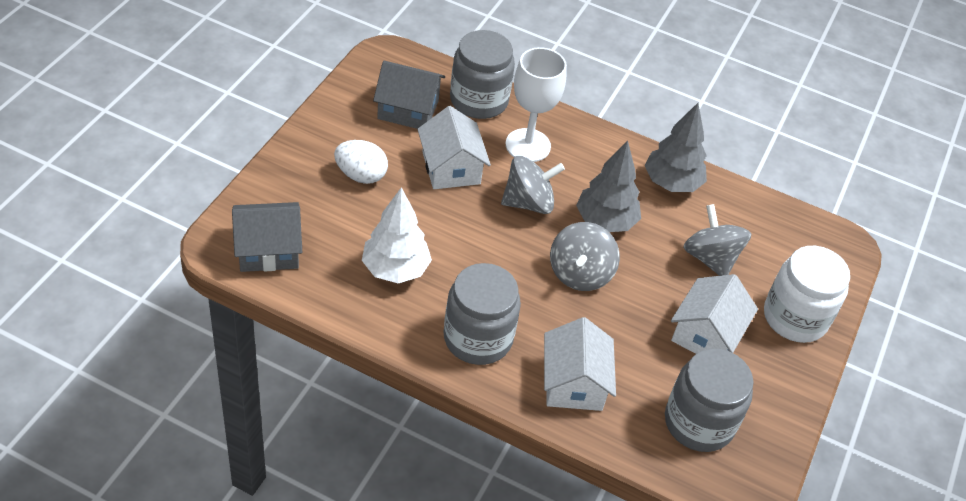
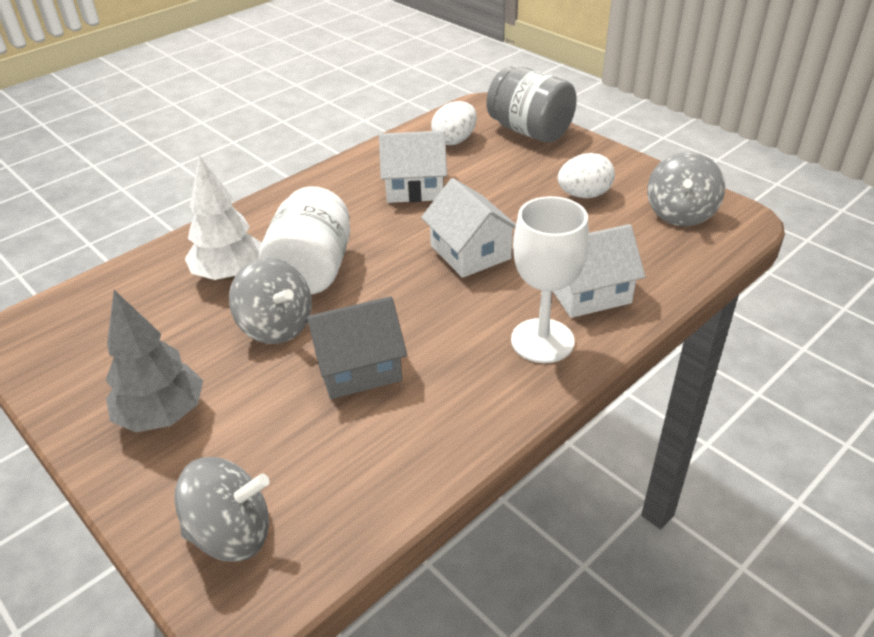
grey house: [232,202,302,272] [373,61,445,129] = 2 -> [304,296,407,399] = 1
grey jar: [444,263,521,365] [450,30,515,119] [665,348,754,452] = 3 -> [486,67,577,143] = 1
grey tree: [576,141,641,232] [645,103,707,192] = 2 -> [106,290,203,432] = 1
white egg: [334,140,388,184] = 1 -> [431,101,477,145] [557,153,615,198] = 2

